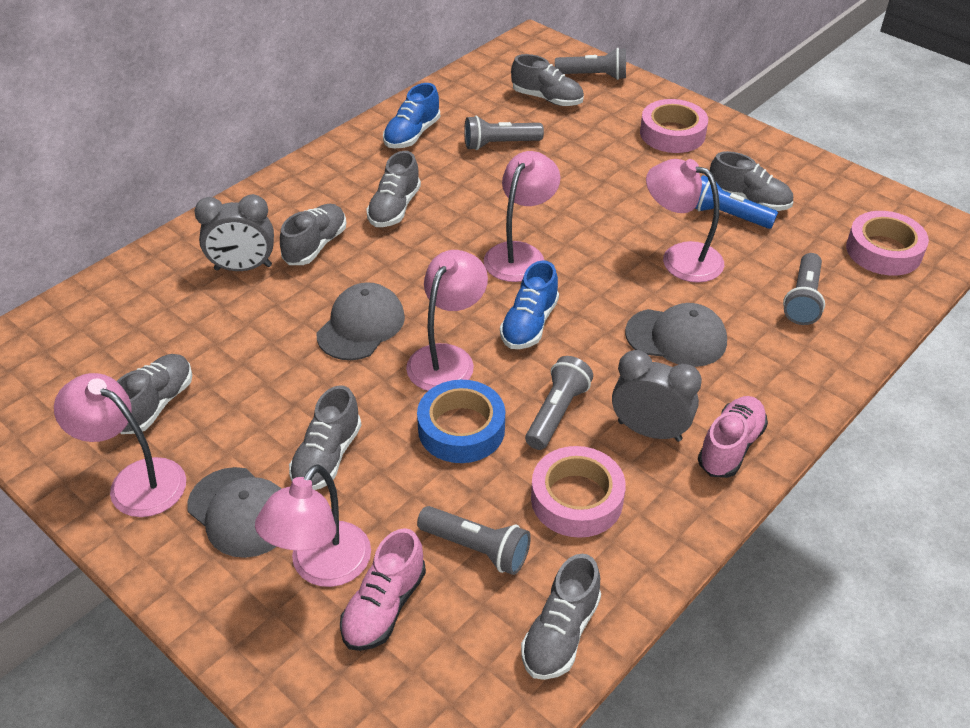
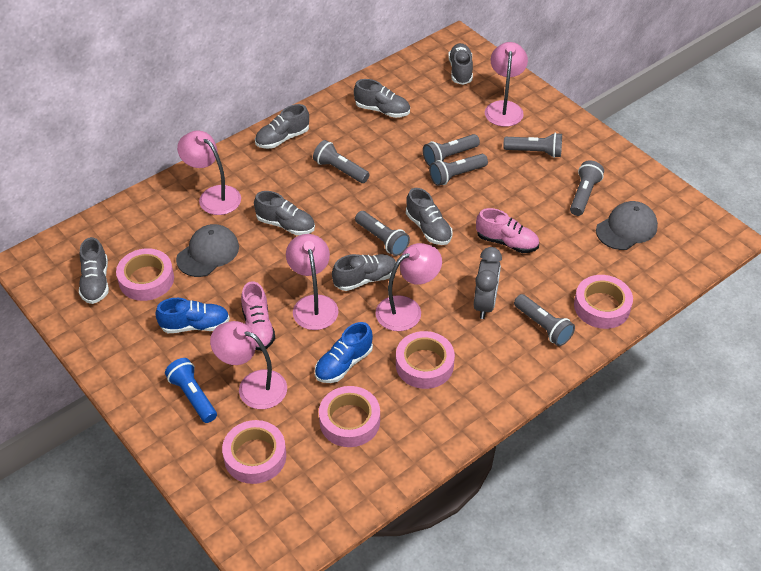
blue tape: [417,380,505,463] = 1 -> none = 0
grey cap: [187,467,282,558] [317,282,405,360] [625,303,727,367] = 3 -> [176,224,239,277] [596,201,658,250] = 2
grey clock: [194,194,274,271] [612,350,702,442] = 2 -> [474,247,502,319] = 1
grey flashlight: [417,506,531,575] [464,116,544,150] [525,356,593,450] [555,48,626,80] [783,253,825,325] = 5 -> [313,140,370,183] [355,211,410,256] [423,134,480,166] [429,154,488,186] [503,132,562,158] [514,294,575,346] [570,160,604,216] = 7
pink tape: [531,446,626,538] [640,99,708,153] [846,211,929,276] = 3 -> [116,248,174,301] [222,420,286,484] [319,386,380,447] [396,331,455,389] [574,275,633,329] = 5

